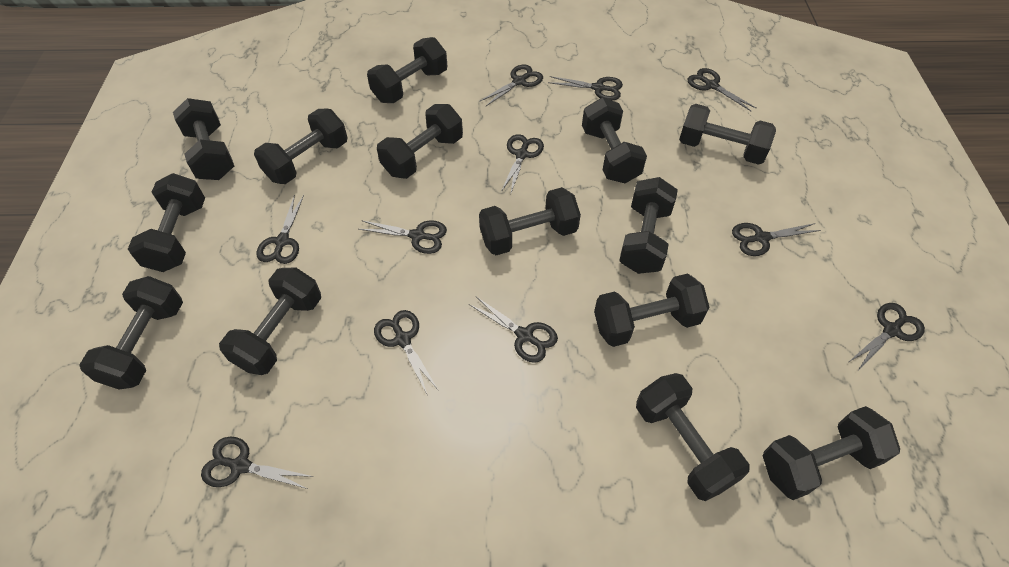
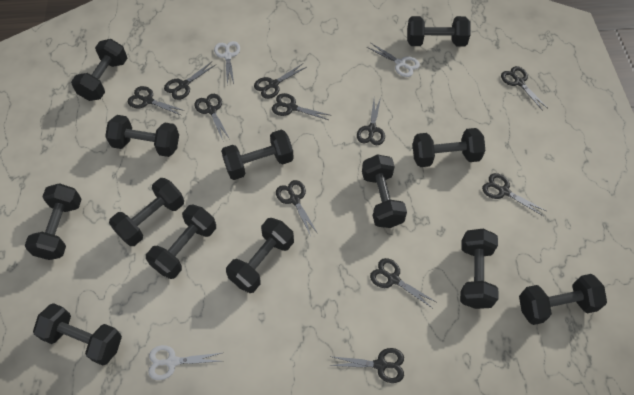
black dumbbell: [79,276,183,389] [128,173,205,272] [173,98,234,180] [219,268,321,375] [254,109,348,184] [367,37,447,103] [377,104,463,179] [479,187,581,255] [582,98,647,183] [594,274,710,347] [619,177,678,274] [636,373,750,501] [679,104,776,165] [763,406,900,500] = 14 -> [25,183,82,260] [33,303,122,365] [71,39,127,101] [105,115,179,157] [109,178,184,246] [146,205,216,279] [221,130,294,180] [226,218,294,293] [362,154,407,228] [407,16,471,46] [412,128,485,167] [460,229,498,309] [519,274,607,325] = 13
white scissors: none = 0 -> [148,345,222,380] [214,41,240,84] [367,43,420,77] = 3

